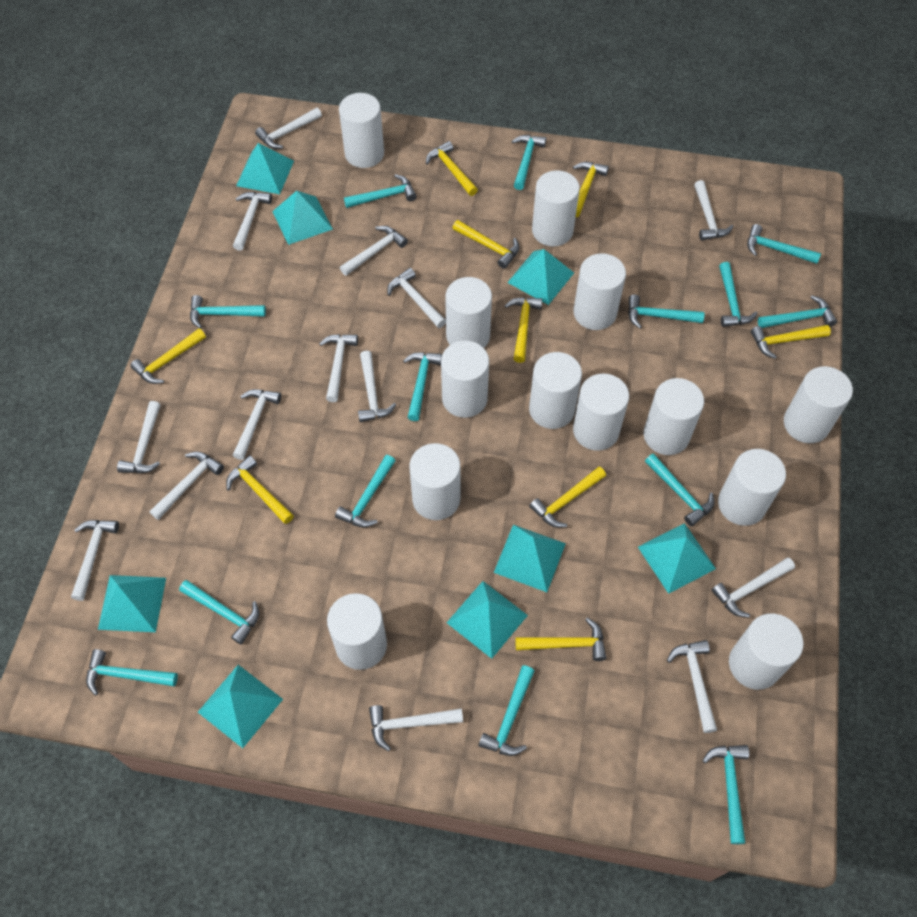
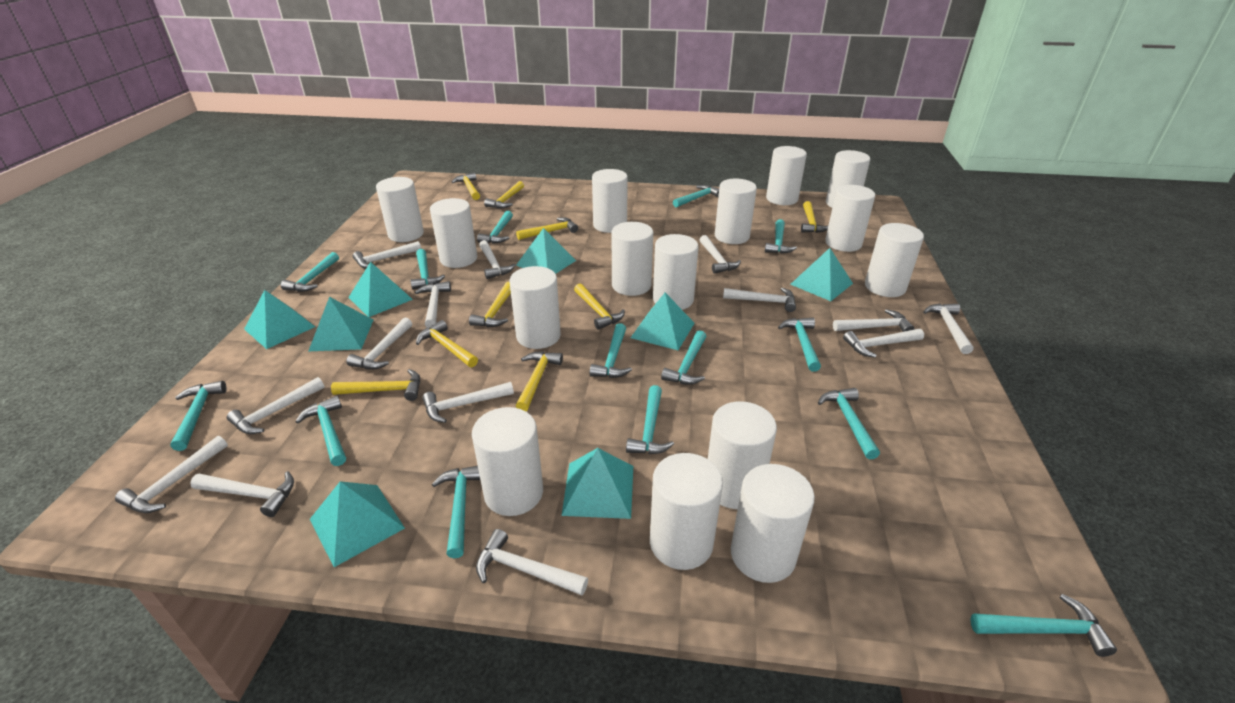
white cylinder: [327,593,387,670] [339,93,384,168] [409,443,460,520] [441,341,489,418] [445,277,492,348] [529,352,582,429] [532,170,580,247] [573,253,626,330] [573,373,629,451] [644,378,704,455] [718,449,786,526] [729,613,803,690] [784,366,853,443] = 13 -> [376,177,424,242] [430,198,477,268] [472,407,543,516] [509,266,561,349] [592,169,628,233] [612,222,653,296] [650,453,723,570] [653,234,699,310] [708,401,777,509] [715,179,757,244] [731,464,815,583] [766,146,807,205] [825,185,875,252] [826,150,870,208] [865,223,924,297] = 15

